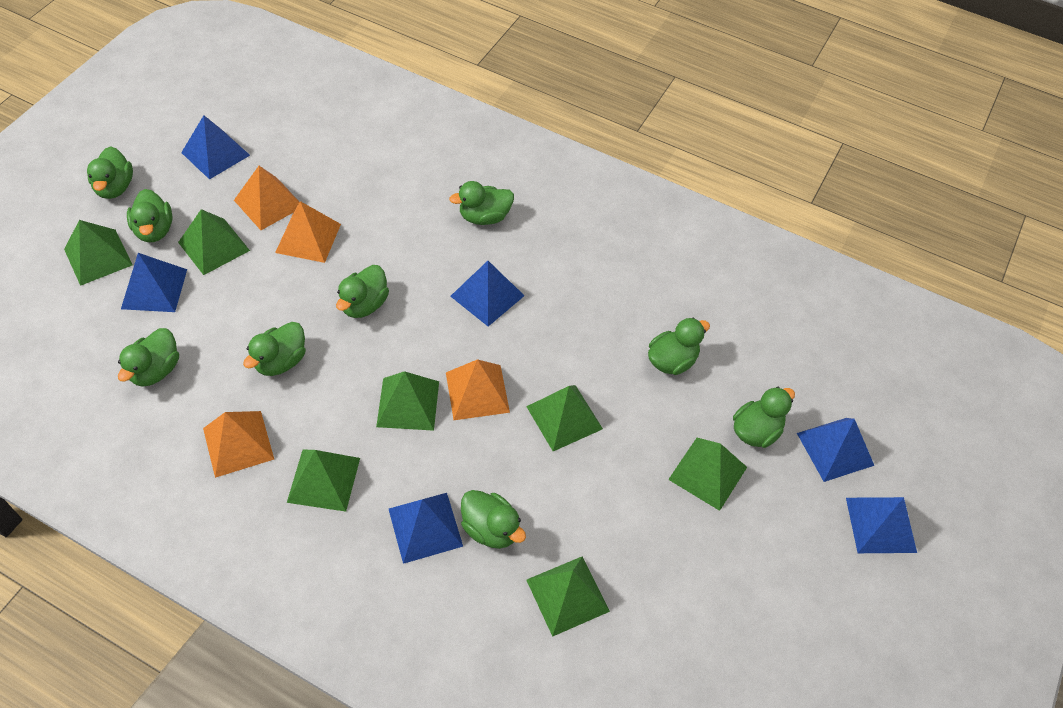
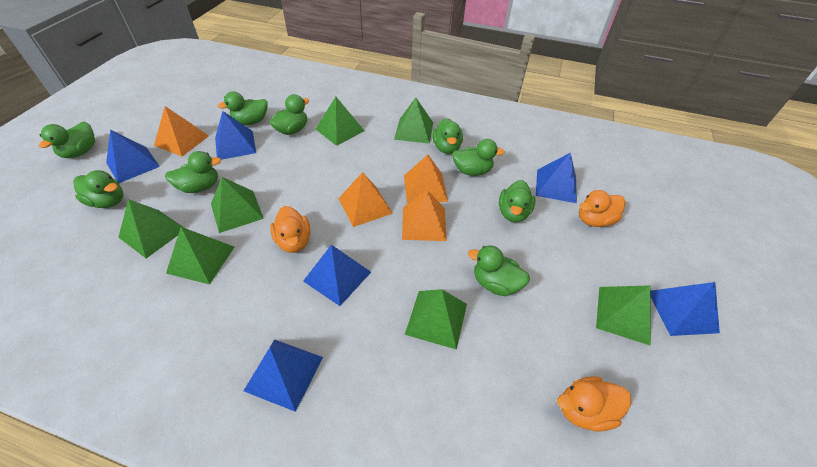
orange duck: none = 0 -> [270,206,311,253] [557,376,631,432] [579,190,626,227] = 3

